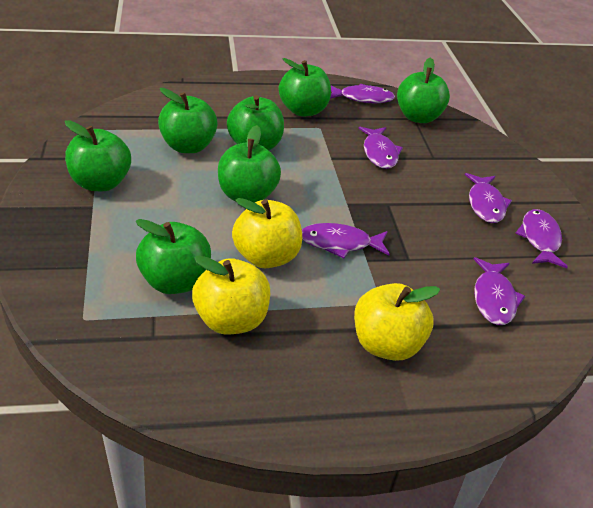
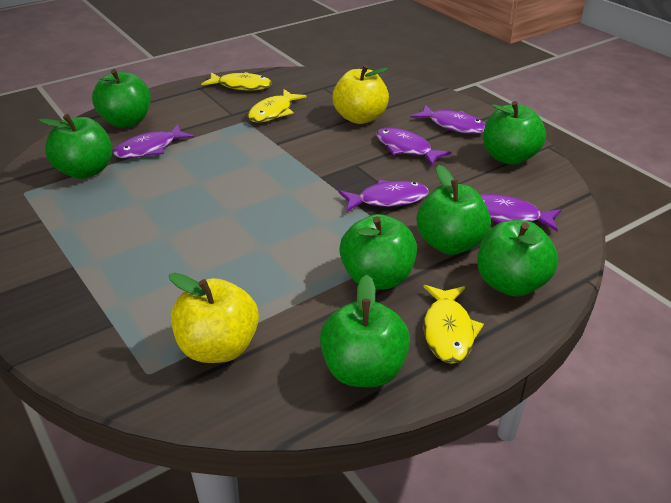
purple fish: [302,223,390,258] [330,84,395,103] [358,127,403,169] [465,173,512,223] [474,257,525,325] [515,209,568,268] = 6 -> [113,125,194,159] [339,180,429,212] [377,128,451,166] [411,105,485,134] [480,194,561,231] = 5
yellow apple: [192,256,270,335] [232,198,302,268] [354,283,440,361] = 3 -> [169,273,259,363] [332,65,389,124] = 2
yellow fish: none = 0 -> [201,72,272,91] [248,89,307,122] [423,285,484,364] = 3

